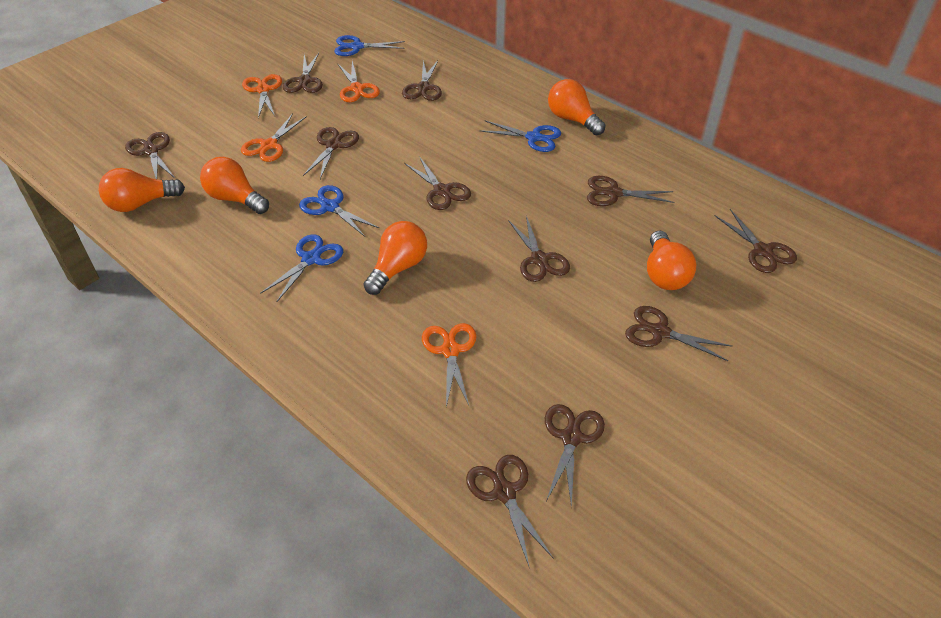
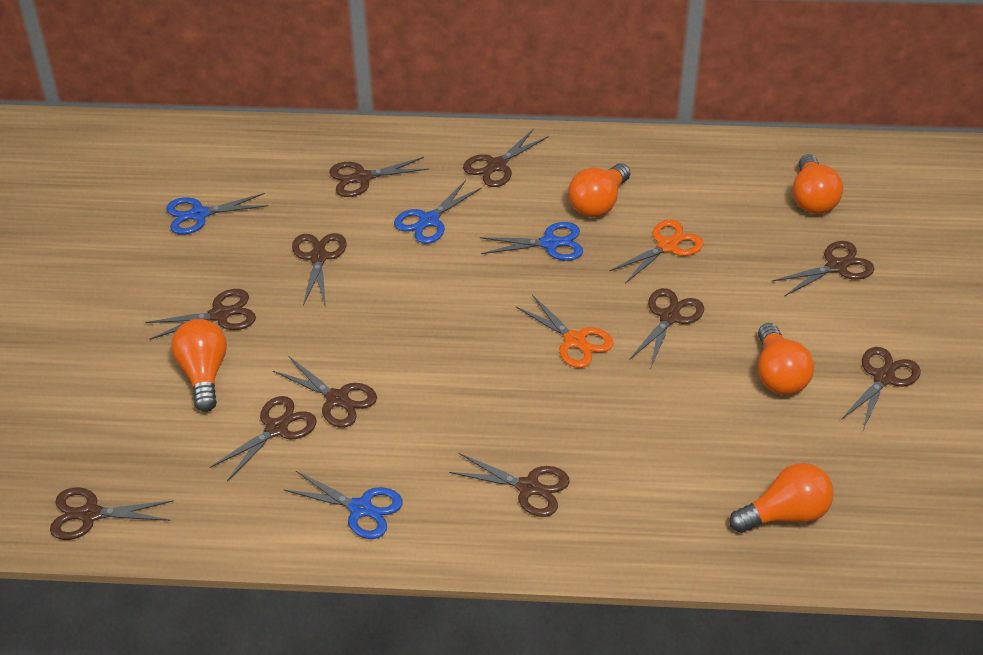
orange scissors: [241,113,307,162] [242,74,282,118] [337,61,380,102] [422,323,477,407] = 4 -> [516,295,614,368] [610,220,704,283] = 2

